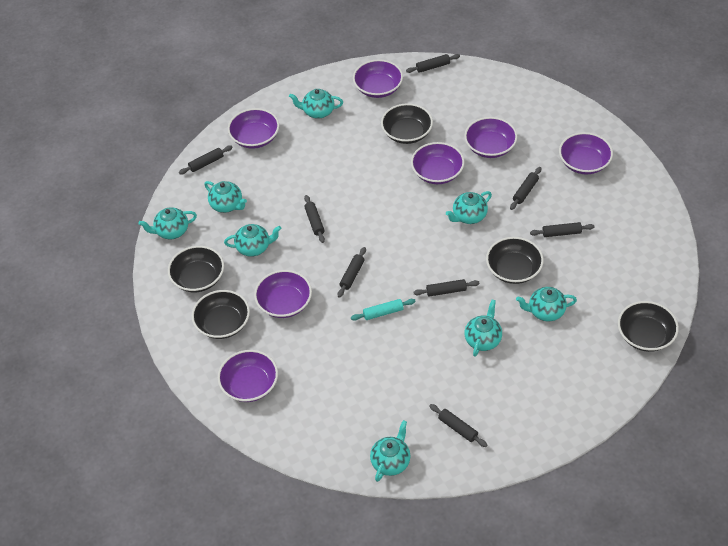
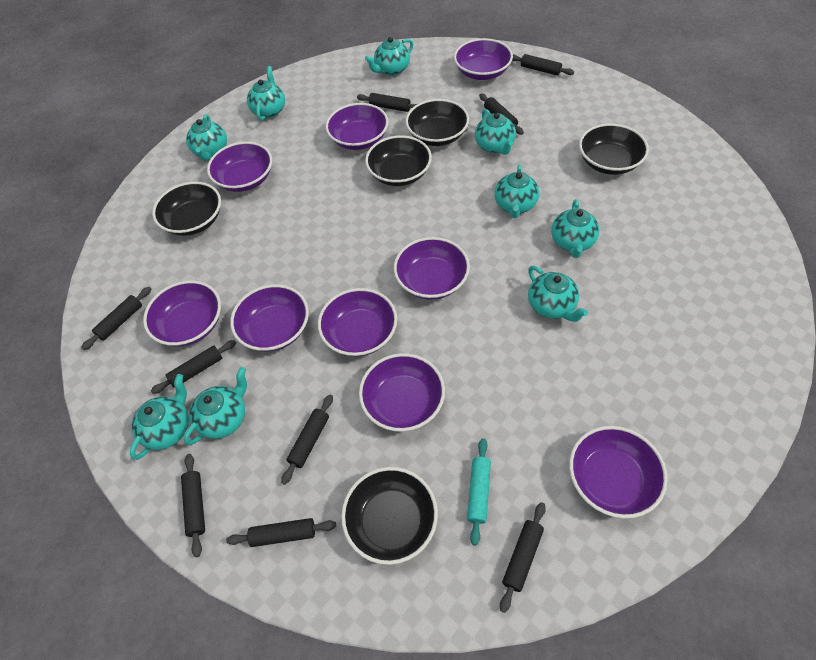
black rolling pin: [179,145,233,174] [304,195,325,243] [338,247,366,298] [406,54,460,73] [413,279,480,297] [429,404,488,447] [510,167,541,210] [530,222,595,237] = 8 -> [81,287,151,350] [151,340,236,394] [181,454,205,557] [226,518,336,547] [281,394,333,485] [357,93,417,112] [479,93,524,135] [500,502,546,613] [512,54,574,76] = 9
purple bowl: [218,350,278,402] [228,108,279,149] [254,270,312,318] [353,59,403,98] [411,142,465,184] [464,117,517,158] [559,132,613,174] = 7 -> [143,281,221,346] [207,142,272,192] [230,284,309,352] [318,288,397,357] [326,103,388,150] [359,353,445,432] [394,237,470,300] [454,38,513,80] [569,426,668,519] = 9
turquoise teapot: [138,208,197,239] [204,181,247,213] [224,224,281,257] [289,89,343,119] [370,420,410,482] [446,191,492,224] [464,300,502,357] [516,287,577,321] = 8 -> [130,374,189,460] [184,367,247,445] [186,114,227,161] [247,66,285,121] [365,37,413,76] [475,109,516,155] [494,164,539,218] [528,266,588,322] [551,199,600,258] = 9

